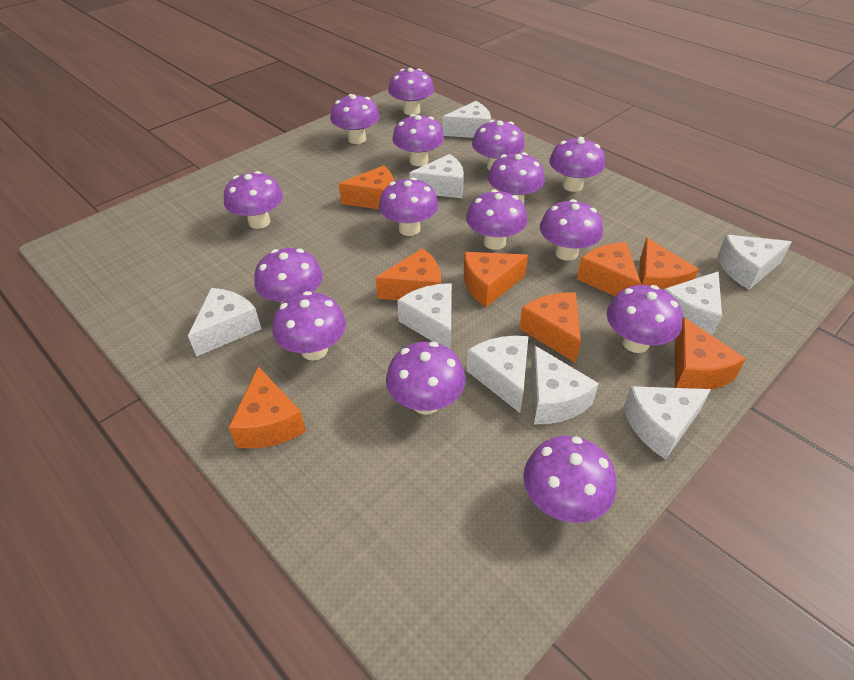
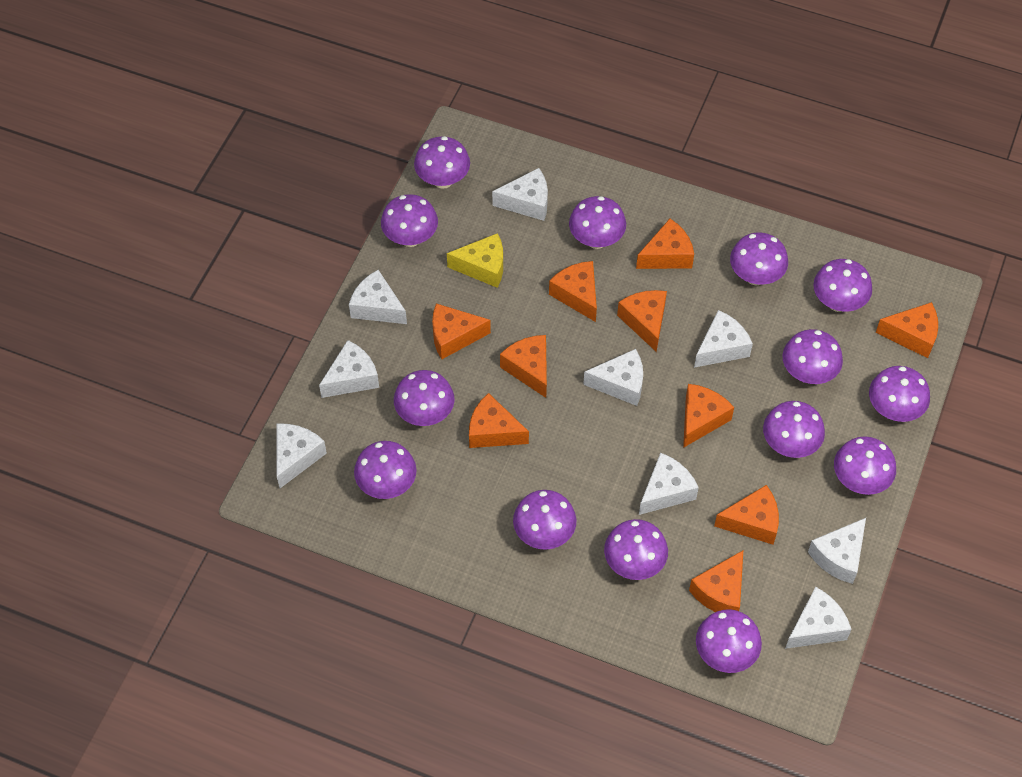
orange cheese: [228,366,306,449] [339,165,394,209] [375,248,441,300] [464,252,528,307] [519,292,581,363] [577,242,641,296] [639,238,699,290] [675,317,746,390] = 8 -> [432,304,491,359] [469,393,529,448] [500,335,547,398] [549,261,597,322] [617,290,667,352] [636,219,694,269] [683,384,734,448] [689,550,743,612] [714,485,779,545] [876,302,938,358] = 10
purple mushroom: [224,171,283,229] [254,248,323,304] [272,291,346,361] [330,94,380,144] [379,177,438,236] [386,342,465,415] [388,68,434,115] [393,114,444,166] [466,190,528,250] [472,120,525,171] [488,152,545,204] [523,436,616,523] [540,199,603,261] [549,137,605,192] [607,285,683,353] = 15 -> [354,441,417,499] [381,194,438,247] [394,370,455,426] [414,136,470,189] [513,490,576,550] [569,196,626,249] [604,519,668,580] [696,609,762,673] [730,233,788,285] [763,401,825,458] [783,329,843,384] [813,259,872,312] [834,436,896,495] [869,366,930,422] = 14
yellow cheese: none = 0 -> [447,233,503,288] = 1

